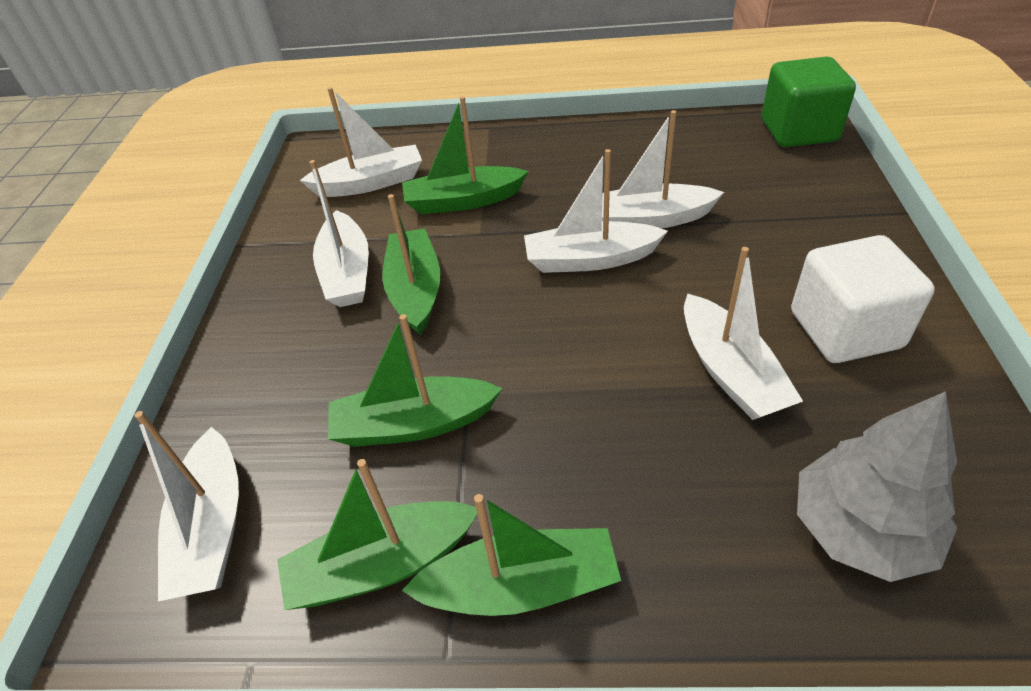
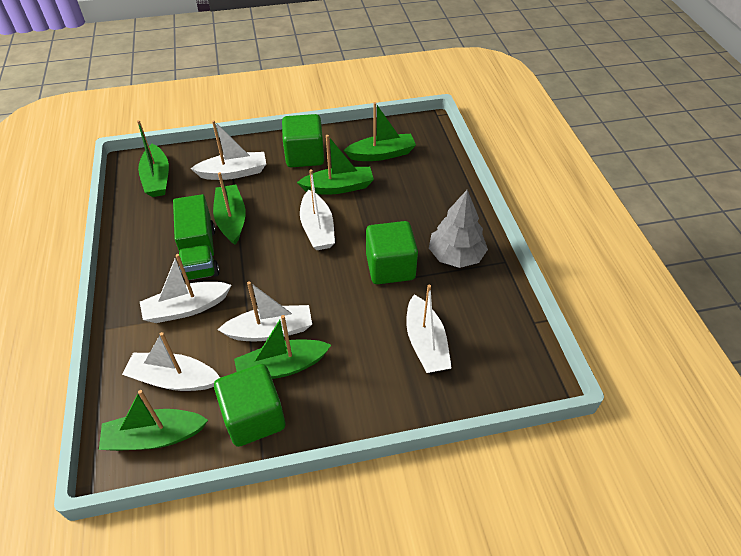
green boat: [277,459,477,610] [328,314,503,447] [382,194,440,335] [401,494,621,616] [402,96,529,214] = 5 -> [99,390,208,451] [137,120,169,197] [213,172,246,245] [234,315,331,379] [297,135,374,195] [344,102,416,161] = 6
green cube: [762,56,856,147] = 1 -> [214,364,285,447] [282,114,324,167] [366,221,418,284] = 3
green truck: none = 0 -> [173,194,220,282] = 1
white cube: [791,235,935,363] = 1 -> none = 0

